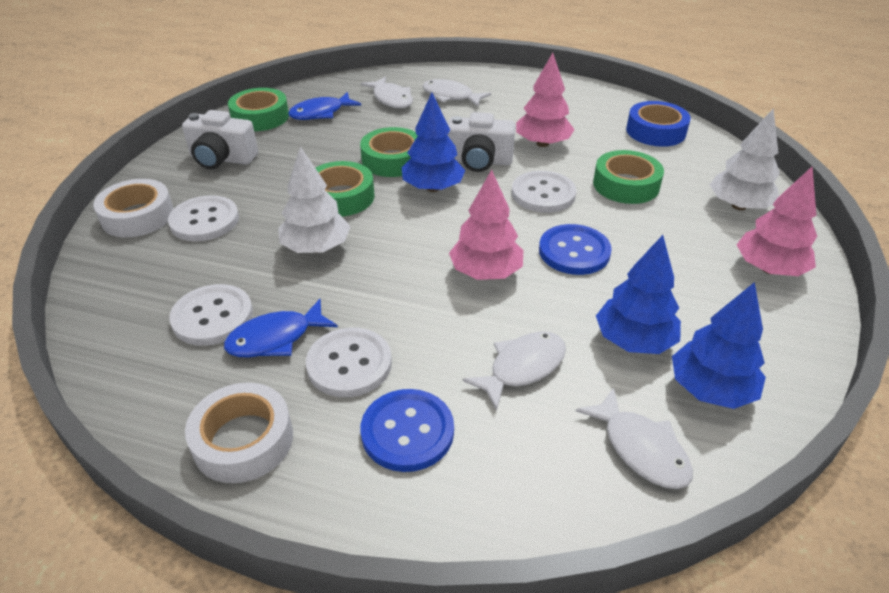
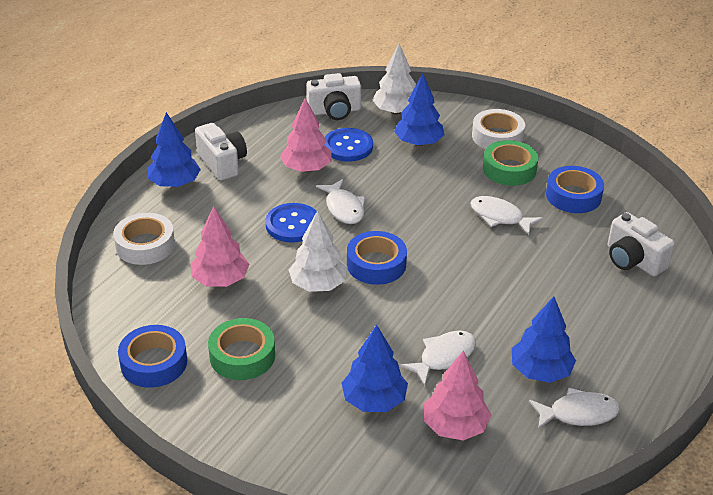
blue fish: [224,299,338,357] [288,92,361,120] = 2 -> none = 0
blue tape: [626,101,691,147] = 1 -> [118,325,187,388] [347,231,407,285] [546,166,604,213] = 3
blue tree: [402,93,466,192] [596,235,681,354] [672,282,766,409] = 3 -> [148,112,201,187] [342,325,408,412] [394,74,445,146] [512,296,576,383] = 4
green tape: [228,88,289,131] [316,161,374,217] [360,127,418,177] [593,150,664,204] = 4 -> [208,318,275,380] [483,140,538,186] = 2
white button: [168,195,239,241] [169,284,253,346] [306,328,392,397] [512,171,576,213] = 4 -> none = 0
white camera: [182,110,258,169] [448,112,515,172] = 2 -> [195,123,247,180] [306,73,361,120] [608,212,675,276] = 3

